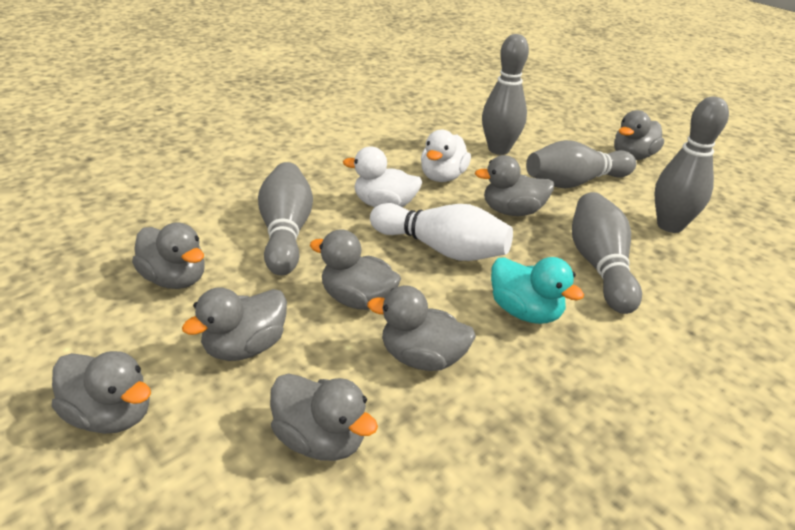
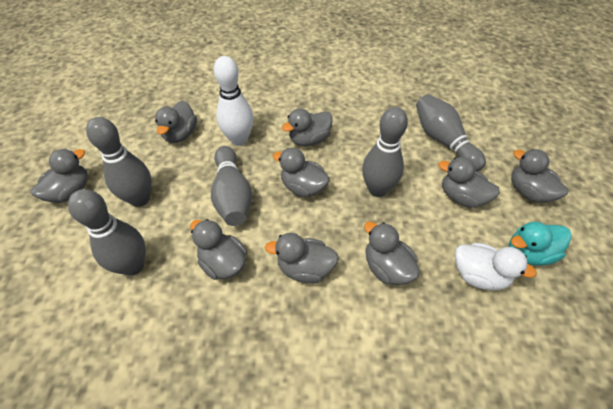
grey duck: [52,351,151,434] [132,223,205,289] [182,287,287,361] [270,373,378,461] [310,229,401,310] [367,285,476,371] [475,155,554,216] [614,110,664,160] = 8 -> [31,149,88,203] [155,101,197,143] [190,219,247,280] [265,233,339,283] [273,148,330,197] [282,108,333,146] [364,221,420,285] [438,157,500,208] [511,149,568,203] = 9
white duck: [343,147,422,207] [421,130,471,182] = 2 -> [455,243,537,291] = 1

